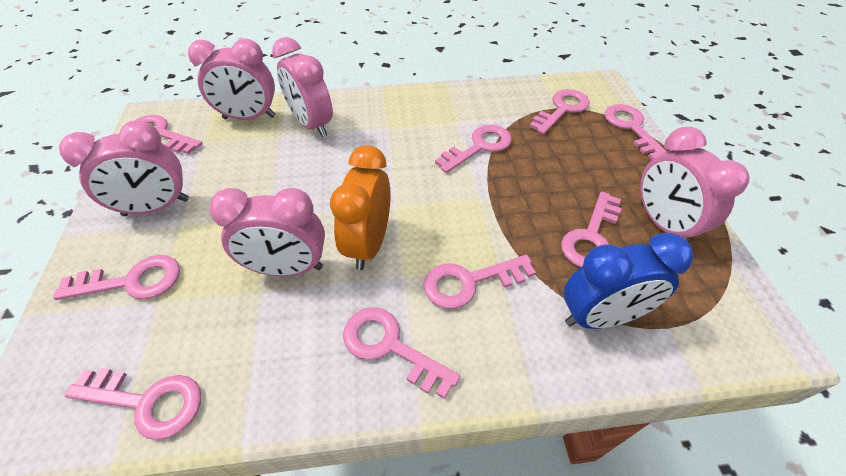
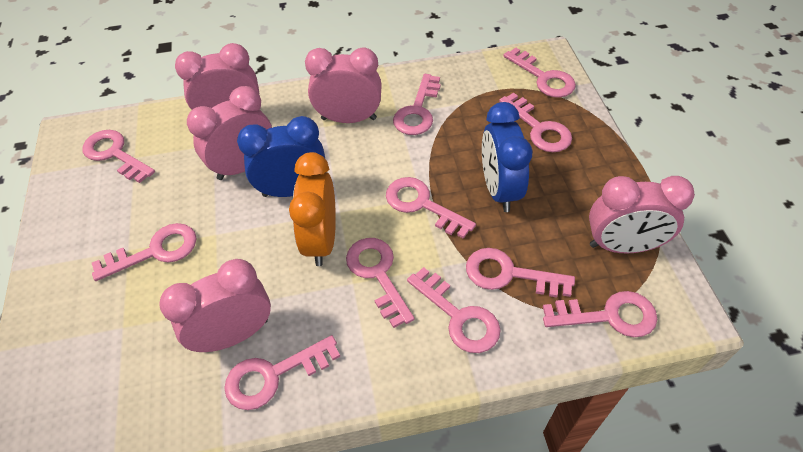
blue clock: [564,233,694,329] = 1 -> [237,116,325,197] [482,102,533,212] = 2
pink key: [53,255,180,300] [64,368,201,440] [134,115,203,154] [343,307,460,399] [423,255,536,309] [435,125,512,173] [530,89,590,134] [561,192,622,267] [604,104,667,160] = 9 -> [83,130,155,183] [92,223,197,281] [224,335,340,410] [346,238,414,328] [386,177,476,239] [393,74,441,135] [407,267,501,353] [466,248,575,297] [499,93,572,152] [503,48,576,98] [543,291,657,337] = 11

